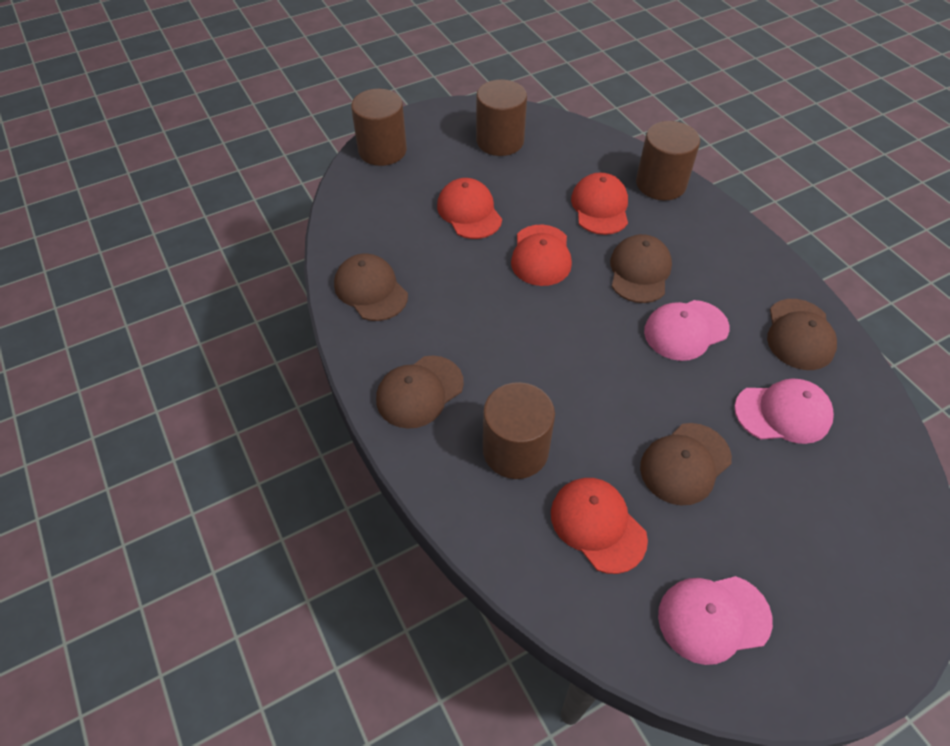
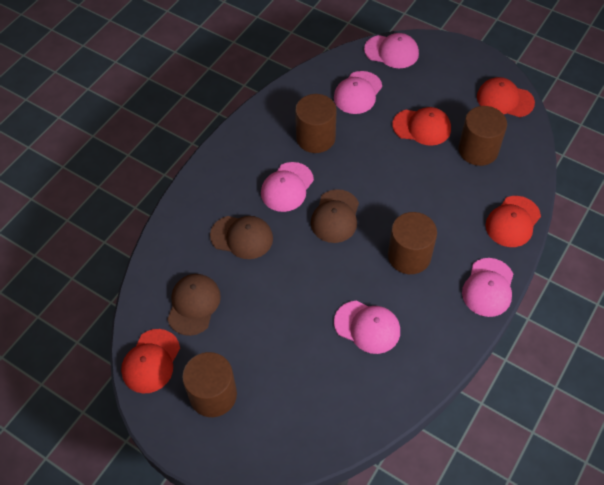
brown cap: [334,253,408,321] [376,356,464,429] [610,234,672,303] [640,423,732,506] [767,299,837,370] = 5 -> [167,274,221,336] [210,216,273,259] [311,189,359,243] = 3
pink cap: [644,300,730,361] [658,576,773,665] [734,378,834,444] = 3 -> [261,162,314,212] [334,71,382,114] [334,301,400,354] [364,33,419,68] [462,258,513,317] = 5

